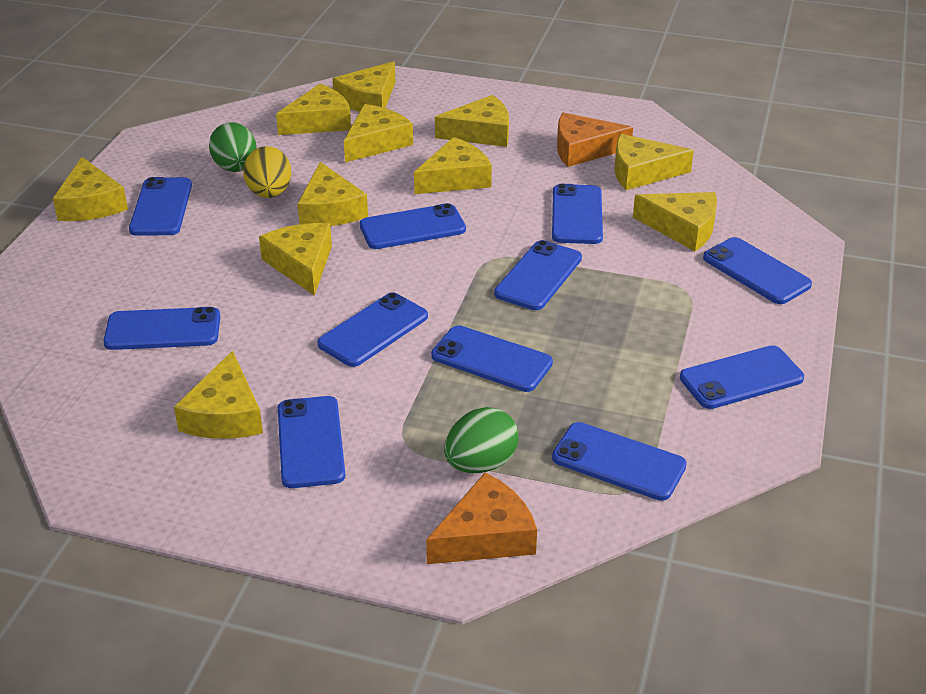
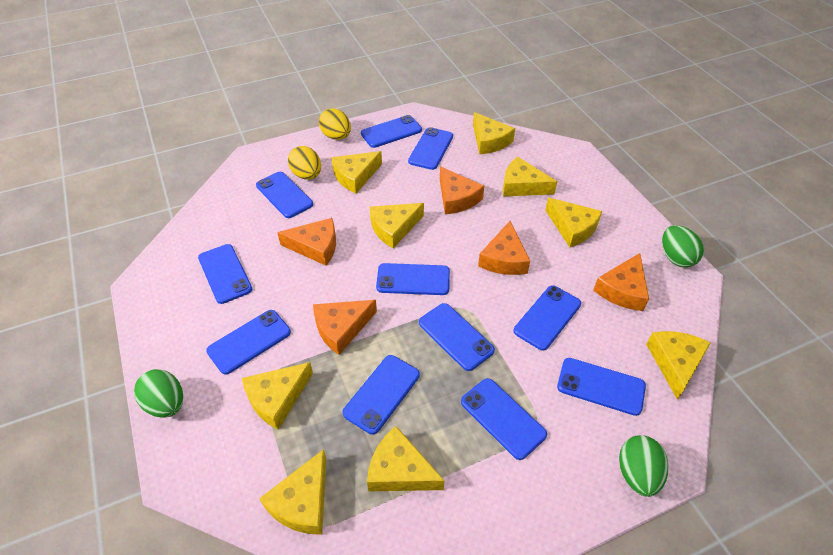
green egg: [209,122,257,172] [444,407,518,473] = 2 -> [134,369,183,418] [619,435,668,497] [662,225,704,268] = 3
orange cheese: [426,473,537,564] [557,113,633,167] = 2 -> [277,218,336,266] [313,300,377,355] [440,166,484,214] [478,221,530,275] [593,253,649,311] = 5
yellow cheese: [53,157,128,221] [174,351,263,439] [259,223,332,296] [276,84,351,135] [298,162,368,226] [333,61,395,112] [344,104,413,162] [414,137,492,194] [435,95,509,147] [614,134,694,190] [633,192,717,251] = 11 -> [242,362,313,429] [259,449,327,535] [331,151,382,193] [367,426,445,491] [370,203,424,249] [473,112,515,154] [503,157,557,197] [545,198,602,247] [646,331,711,400] = 9
yellow egg: [243,146,291,198] = 1 -> [288,146,321,180] [319,108,351,140] = 2

